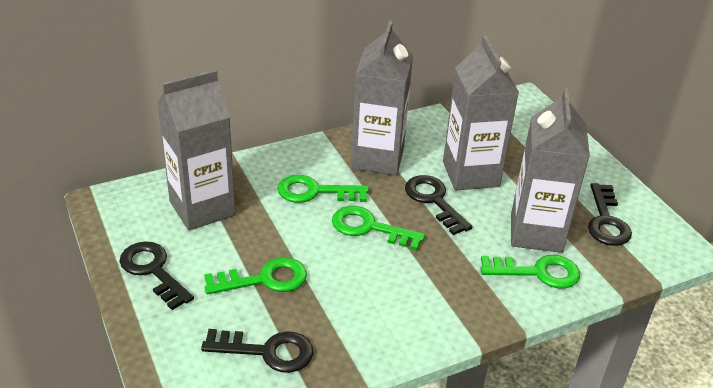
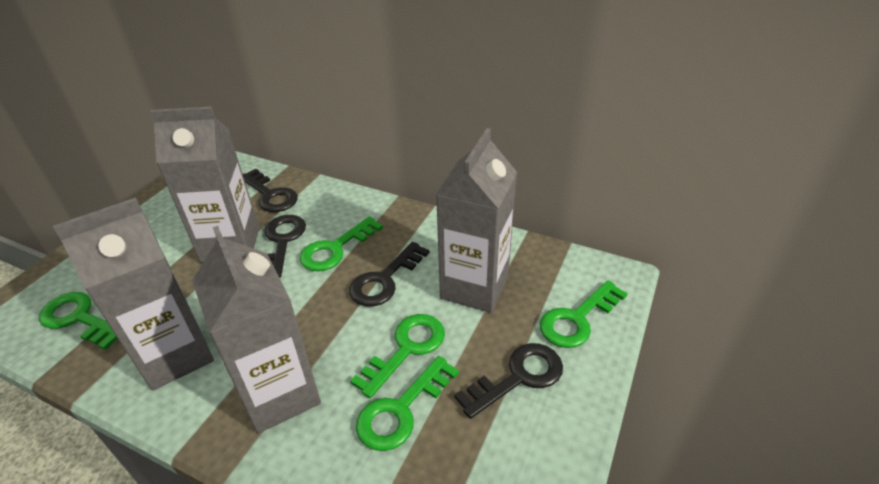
green key: [204,257,307,294] [277,175,369,203] [332,206,425,251] [480,255,580,288] = 4 -> [39,292,118,350] [299,216,383,271] [350,314,445,398] [356,356,459,451] [540,280,628,348] = 5

